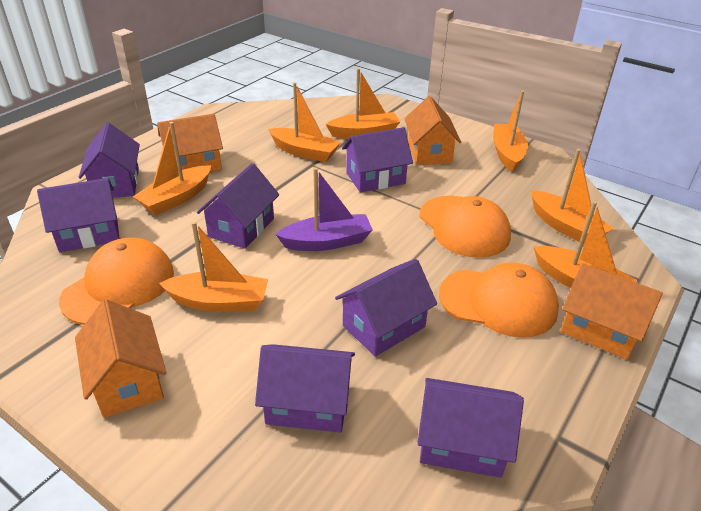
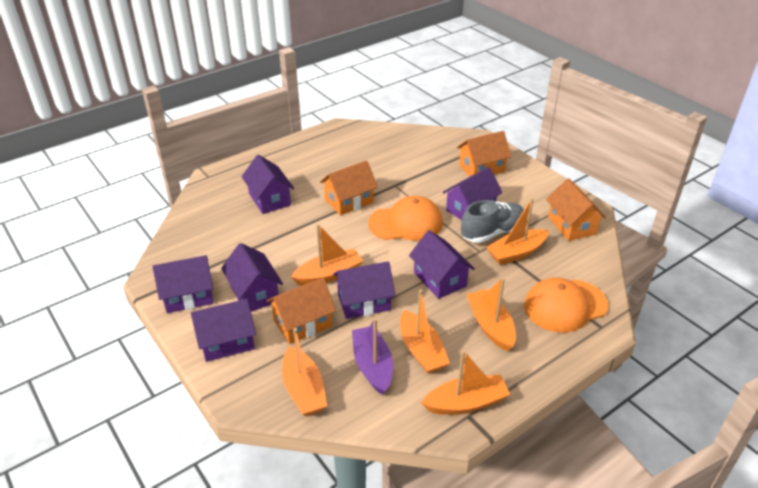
grey shoe: none = 0 -> [461,200,524,243] = 1
orange boat: [133,122,211,215] [159,221,268,312] [268,82,341,162] [326,68,400,139] [493,90,528,172] [531,149,614,244] [533,201,637,288] = 7 -> [282,328,327,416] [291,224,363,286] [400,289,450,374] [421,350,510,415] [466,278,516,351] [486,198,549,265] = 6
orange cap: [59,237,174,325] [420,196,511,258] [439,263,559,338] = 3 -> [368,196,443,241] [524,278,608,333] = 2

